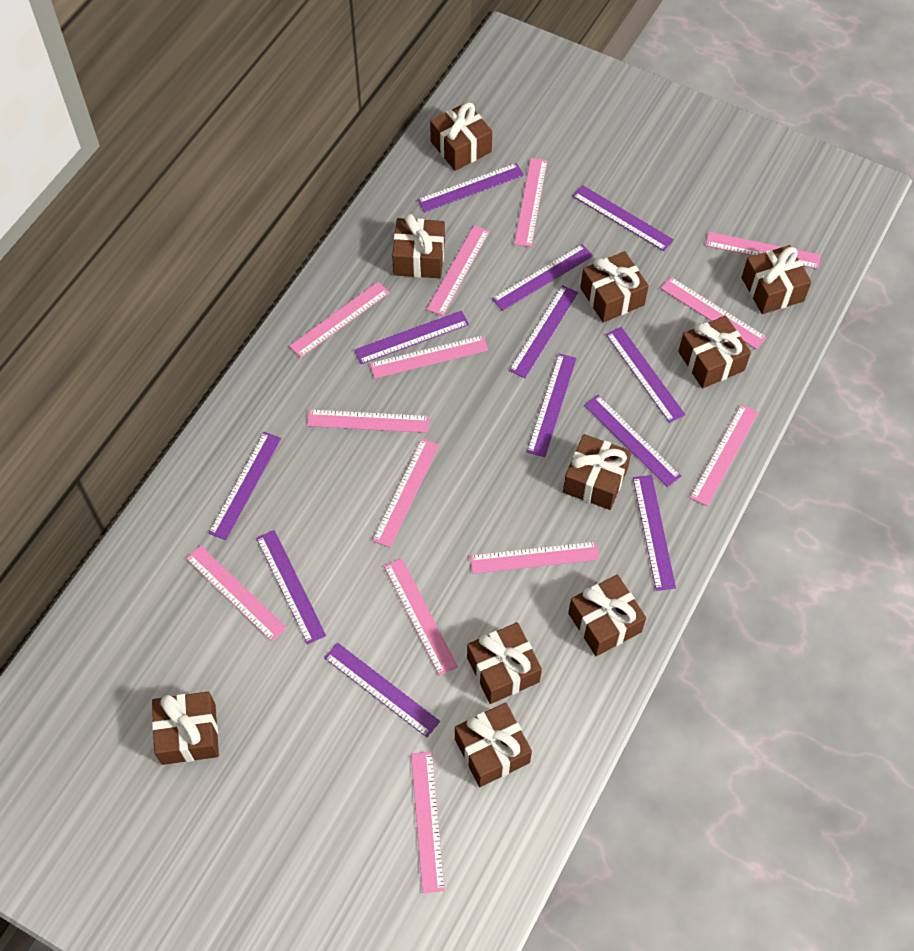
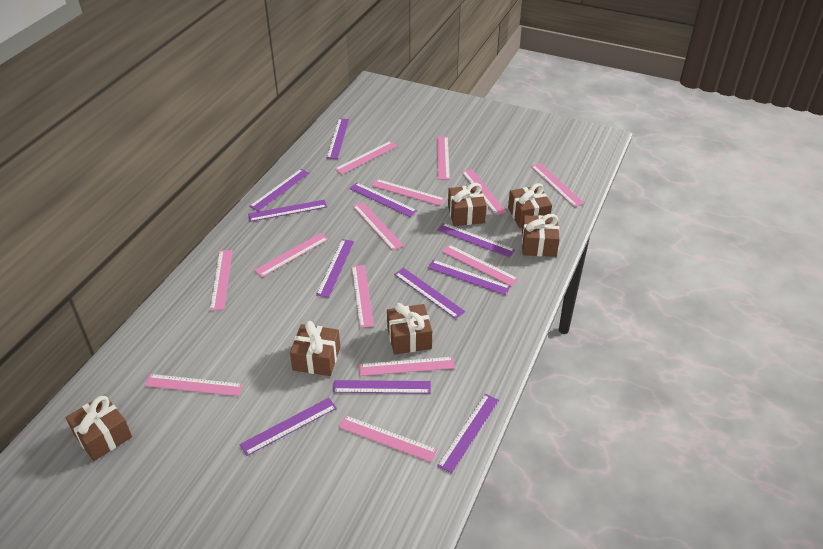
brown gift: [152,692,219,765] [392,214,445,278] [430,102,492,171] [455,702,532,787] [467,622,542,704] [563,434,631,510] [568,574,646,656] [580,251,649,322] [678,316,751,388] [742,245,811,314] = 10 -> [66,394,132,461] [290,321,340,376] [387,303,432,355] [448,183,487,226] [508,183,552,228] [522,214,560,257] = 6
purple ruler: [209,432,281,540] [256,530,326,644] [324,643,440,737] [354,311,469,364] [417,163,524,212] [492,244,593,311] [509,285,578,378] [527,353,577,457] [573,185,674,251] [584,395,681,487] [606,327,685,423] [633,475,676,591] = 12 -> [239,398,337,456] [248,200,327,222] [249,169,309,211] [316,239,354,298] [326,118,349,159] [333,380,431,394] [349,183,417,217] [394,268,465,319] [428,260,511,295] [437,394,499,474] [438,223,515,258] = 11

